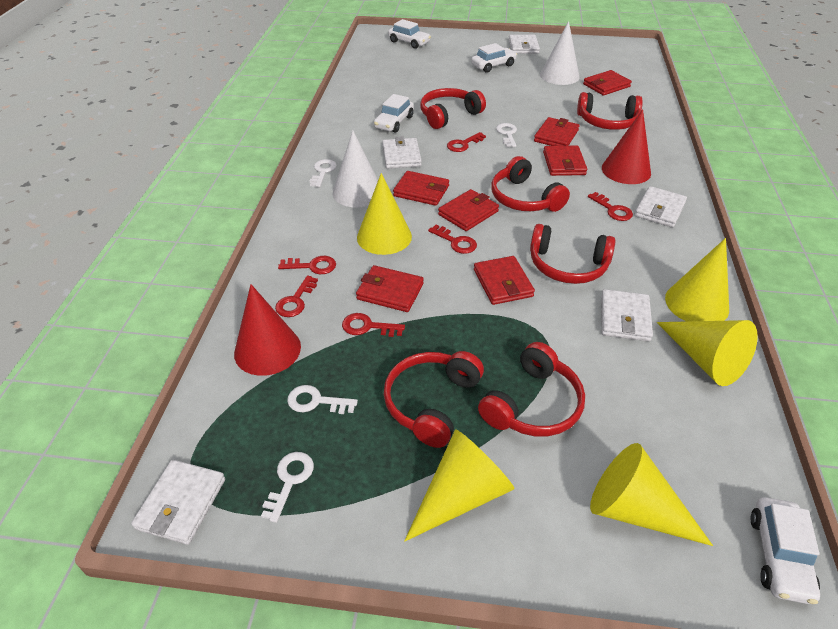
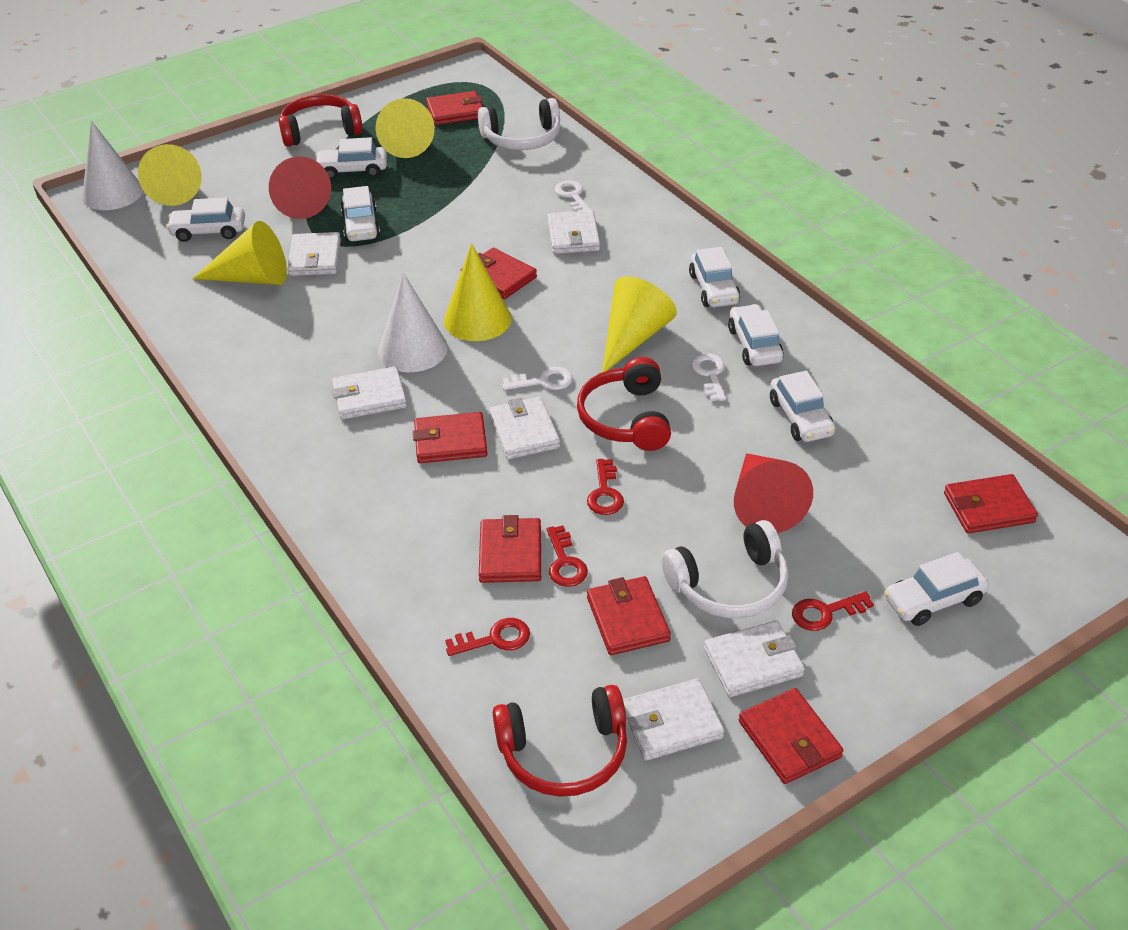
red headphones: [384,351,484,448] [420,88,486,129] [478,342,585,436] [491,156,570,212] [530,224,616,284] [577,92,643,130] = 6 -> [279,94,363,147] [493,685,627,797] [577,357,671,451] = 3
red key: [275,275,318,317] [278,256,336,274] [342,313,405,337] [428,225,477,254] [447,132,486,152] [588,192,633,221] = 6 -> [445,618,530,656] [547,525,588,587] [587,459,624,515] [792,591,874,631] = 4
white car: [374,94,414,133] [388,19,431,49] [471,43,517,73] [750,497,820,604] = 4 -> [166,197,245,242] [315,137,387,179] [340,186,380,241] [689,247,740,307] [728,304,784,366] [770,371,835,442] [884,552,989,626] = 7
white headphones: none = 0 -> [478,98,561,150] [662,520,789,618] = 2
white key: [261,452,314,523] [287,385,358,414] [310,159,337,187] [496,123,517,147] = 4 -> [502,367,573,390] [555,181,591,211] [691,354,726,401] = 3
white wallet: [131,460,225,545] [382,136,422,169] [509,35,540,54] [601,289,653,341] [634,186,687,228] = 5 -> [287,232,341,276] [332,367,407,419] [489,397,560,459] [547,210,600,254] [623,678,724,761] [704,620,805,697] = 6

